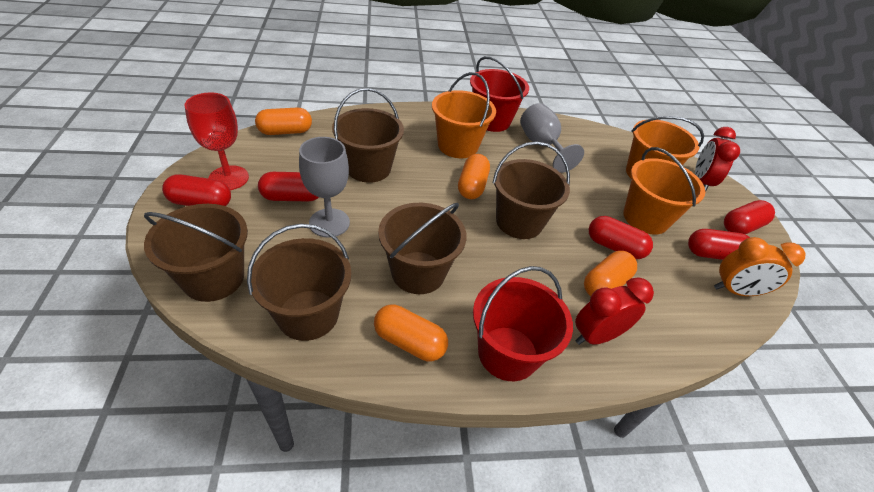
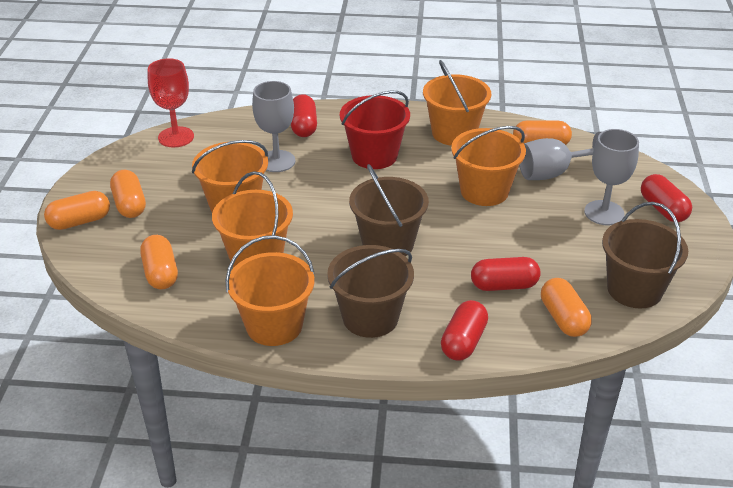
brown bucket: [144,204,248,302] [247,224,351,341] [332,88,404,183] [378,203,466,294] [493,141,570,239] = 5 -> [327,245,414,338] [349,164,429,257] [602,202,688,308] = 3
grey goblet: [299,137,350,238] [520,103,584,173] = 2 -> [252,81,296,172] [519,131,601,180] [584,129,639,225] = 3
orange bucket: [432,72,496,158] [623,147,705,234] [626,116,704,179] = 3 -> [192,140,268,212] [212,171,293,268] [226,235,314,346] [423,60,491,146] [451,126,526,206] = 5
orange capsule: [255,107,312,135] [374,304,448,361] [458,154,490,199] [584,251,637,296] = 4 -> [44,191,110,230] [110,170,146,218] [140,235,178,289] [513,120,572,145] [541,278,592,337] = 5
orange clock: [714,237,805,296] = 1 -> none = 0
red bucket: [470,56,529,132] [473,266,573,381] = 2 -> [340,91,410,169] = 1
red capsule: [162,174,231,206] [258,172,319,201] [589,216,653,259] [688,229,750,260] [724,200,775,234] = 5 -> [291,94,317,137] [441,300,488,361] [471,257,541,291] [641,174,692,222] = 4
red clock: [575,277,654,345] [695,127,740,193] = 2 -> none = 0

